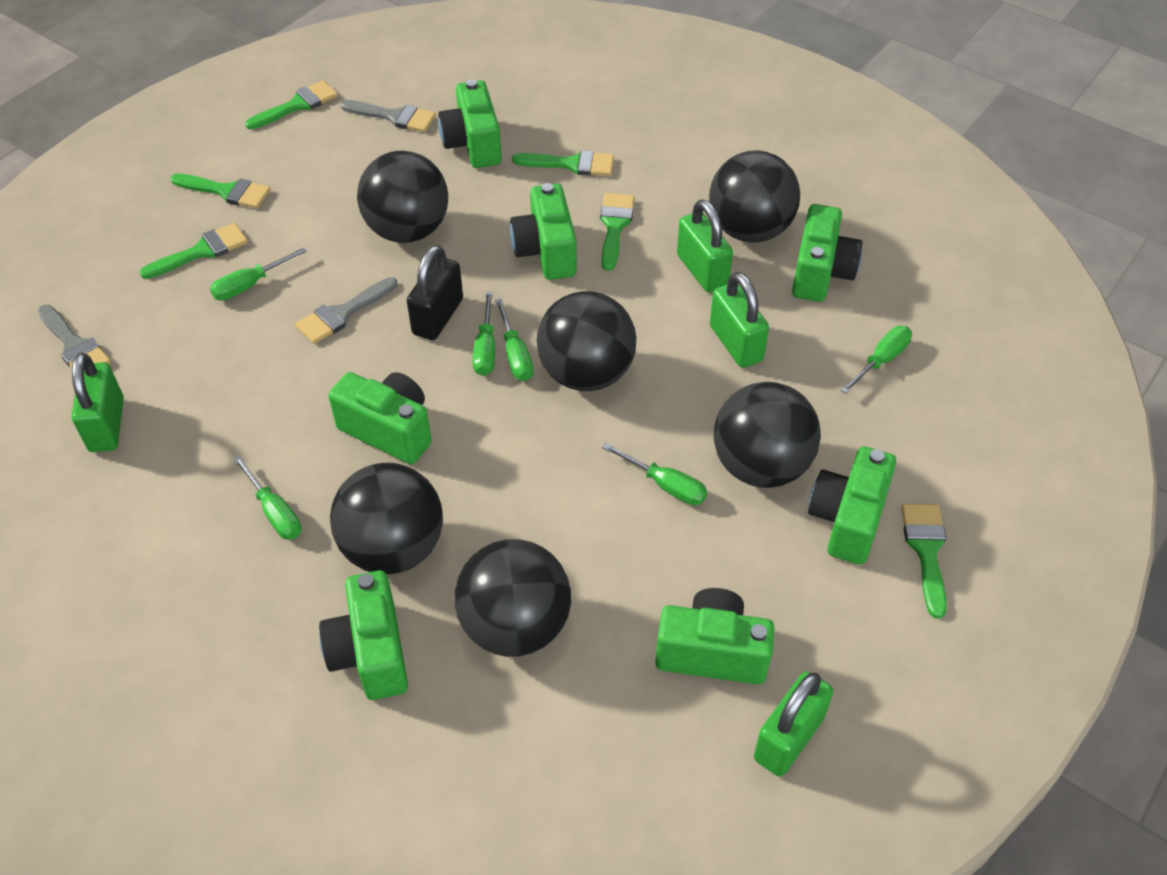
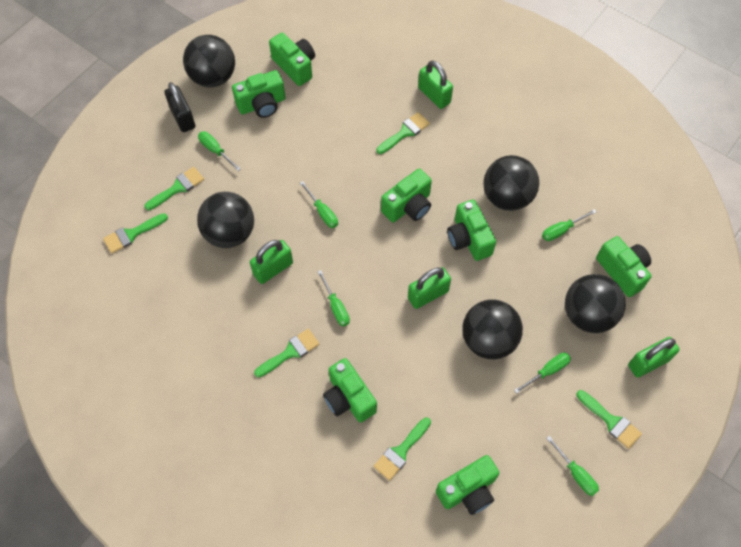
black ball: [330,463,443,575] [357,151,448,243] [454,539,571,657] [537,291,636,391] [709,150,800,242] [714,382,821,488] = 6 -> [183,35,235,88] [197,192,254,248] [462,299,523,359] [483,155,539,211] [565,274,626,333] = 5
grey brush: [38,305,111,368] [295,277,397,344] [341,100,436,132] = 3 -> none = 0

